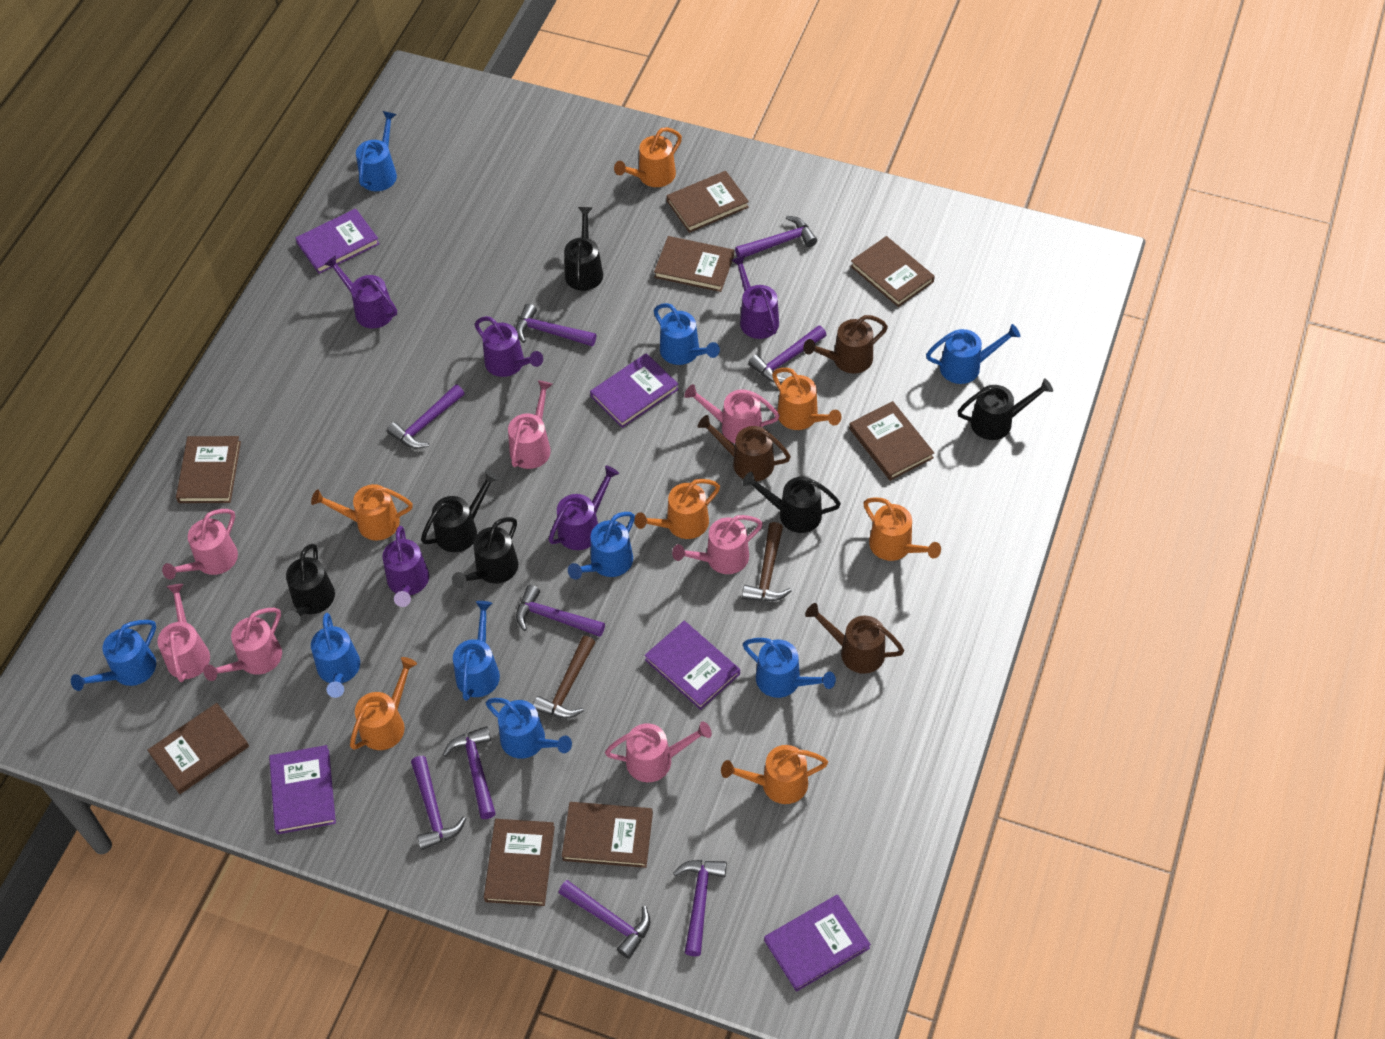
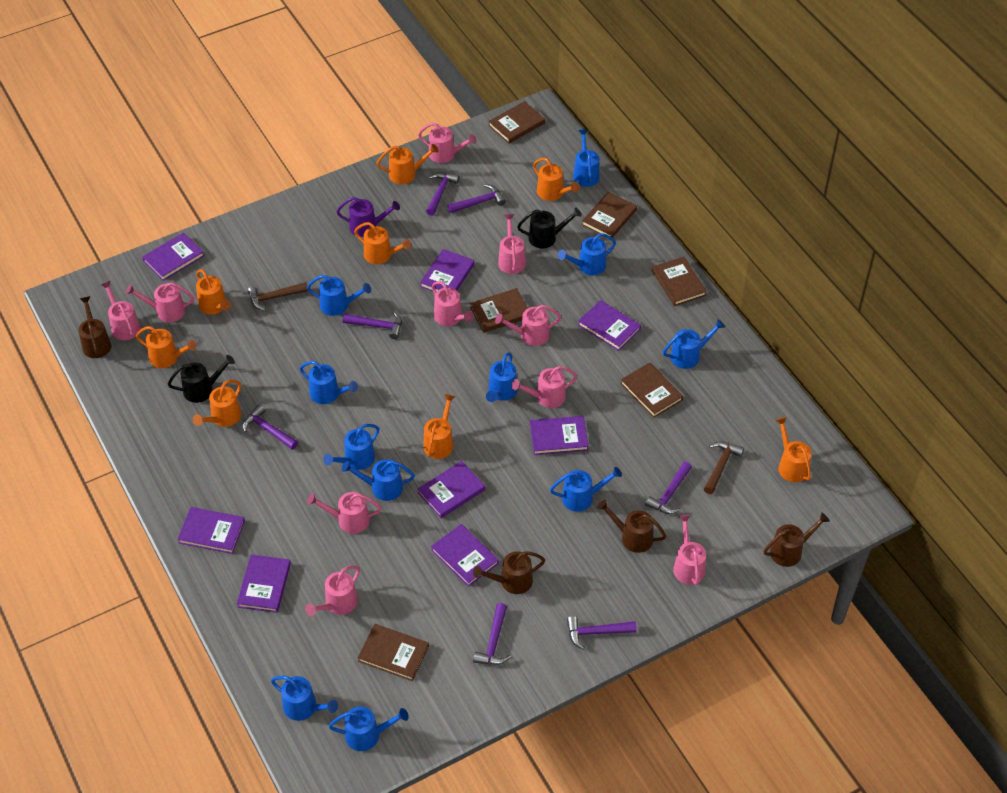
black watering can: [284,544,335,627] [421,470,499,552] [452,517,518,588] [564,207,603,291] [742,472,841,533] [957,378,1053,440] = 6 -> [168,355,235,403] [517,207,582,248] = 2
blue watering can: [71,620,156,691] [311,613,360,698] [356,111,397,191] [453,601,500,701] [486,698,572,759] [568,512,635,580] [654,303,720,365] [743,638,836,698] [926,324,1020,384] = 9 -> [271,676,338,721] [300,361,358,404] [307,275,371,316] [323,424,379,470] [328,707,409,751] [342,459,415,501] [486,352,518,402] [550,467,622,512] [558,233,616,275] [573,129,600,187] [663,319,725,369] = 11
brown book: [147,703,249,794] [176,436,241,503] [484,819,555,906] [562,802,653,868] [654,236,734,292] [667,171,749,233] [849,401,934,481] [850,236,935,307] = 8 -> [357,624,429,681] [470,288,528,333] [488,101,545,144] [582,192,637,238] [620,362,683,418] [652,257,707,306] = 6
brown watering can: [698,415,791,481] [803,315,888,374] [805,603,904,674] = 3 -> [78,296,111,358] [473,551,545,594] [597,500,667,553] [764,512,830,567] = 4
orange watering can: [311,484,413,541] [350,657,417,750] [614,127,682,187] [634,479,720,539] [721,745,828,804] [772,368,842,430] [863,497,941,561] = 7 -> [136,326,197,368] [193,380,241,427] [196,269,231,315] [354,222,411,264] [377,144,438,184] [423,394,455,459] [533,158,580,201] [776,417,812,482] = 8
pink watering can: [157,584,210,682] [162,509,238,580] [203,608,282,681] [508,380,553,469] [605,721,712,782] [672,515,763,574] [684,384,780,444] = 7 -> [101,281,140,340] [126,282,194,322] [305,566,360,616] [307,492,382,534] [418,122,477,163] [432,281,474,326] [495,305,561,346] [498,214,526,274] [511,366,577,408] [673,515,706,585] = 10
purple book: [269,745,336,834] [295,209,380,274] [590,353,679,428] [644,621,740,710] [764,895,871,992] = 5 -> [142,232,204,281] [177,507,245,554] [237,555,291,613] [418,461,485,518] [420,249,474,292] [431,524,499,587] [530,416,589,455] [578,300,641,351] = 8
purple hammer: [387,384,465,449] [411,756,466,850] [443,726,496,819] [516,304,596,346] [516,585,605,637] [558,880,650,959] [673,860,727,957] [735,216,817,258] [748,325,826,383] = 9 -> [242,404,298,450] [343,311,402,339] [426,172,460,216] [448,184,506,213] [473,603,511,665] [567,616,637,650] [645,462,692,514] = 7
purple watering can: [324,255,397,329] [382,526,429,607] [474,316,543,377] [549,465,619,550] [731,255,779,339] = 5 -> [336,197,400,237] = 1

